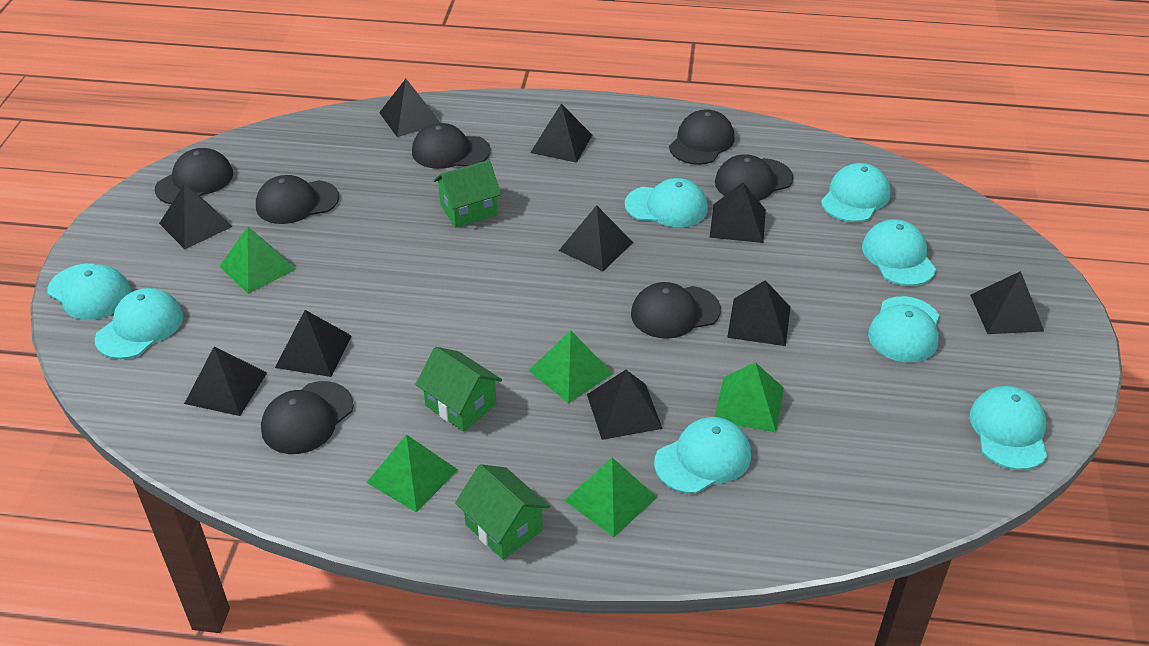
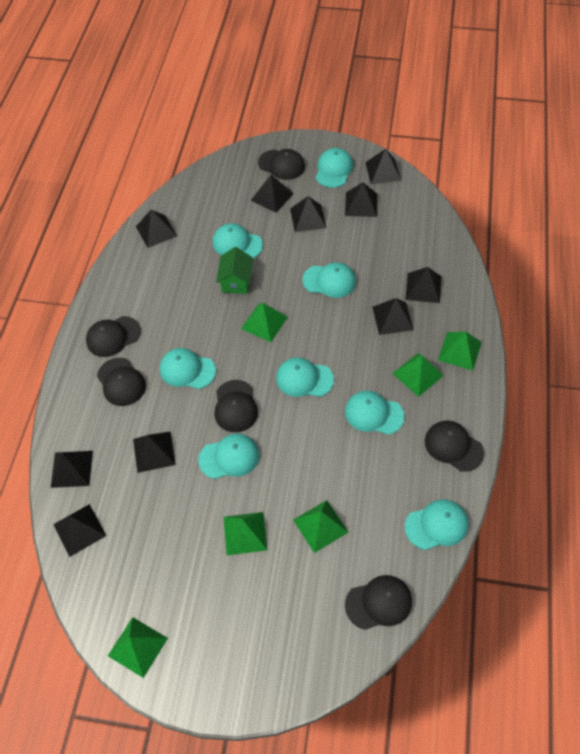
black cap: [155,148,233,204] [256,175,339,224] [261,381,354,454] [412,123,490,169] [631,282,721,339] [669,109,735,165] [715,154,794,201] = 7 -> [86,316,141,357] [97,358,146,406] [214,380,258,432] [258,149,305,180] [345,575,412,630] [425,421,484,472] = 6
green house: [415,347,502,432] [433,160,501,228] [455,464,550,560] = 3 -> [216,247,253,294] = 1
green pyramid: [220,227,296,294] [366,434,458,513] [529,330,613,403] [564,458,657,537] [715,362,784,432] = 5 -> [108,617,168,678] [224,512,267,555] [241,303,288,342] [293,500,349,553] [392,353,444,397] [438,331,482,371] = 6

